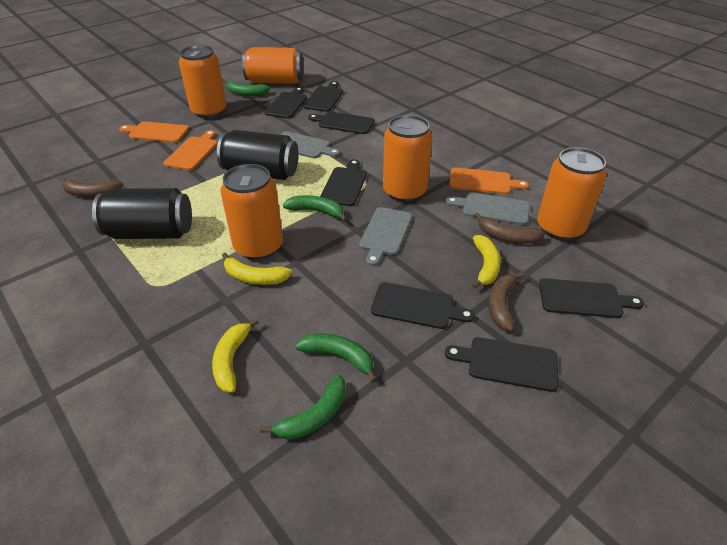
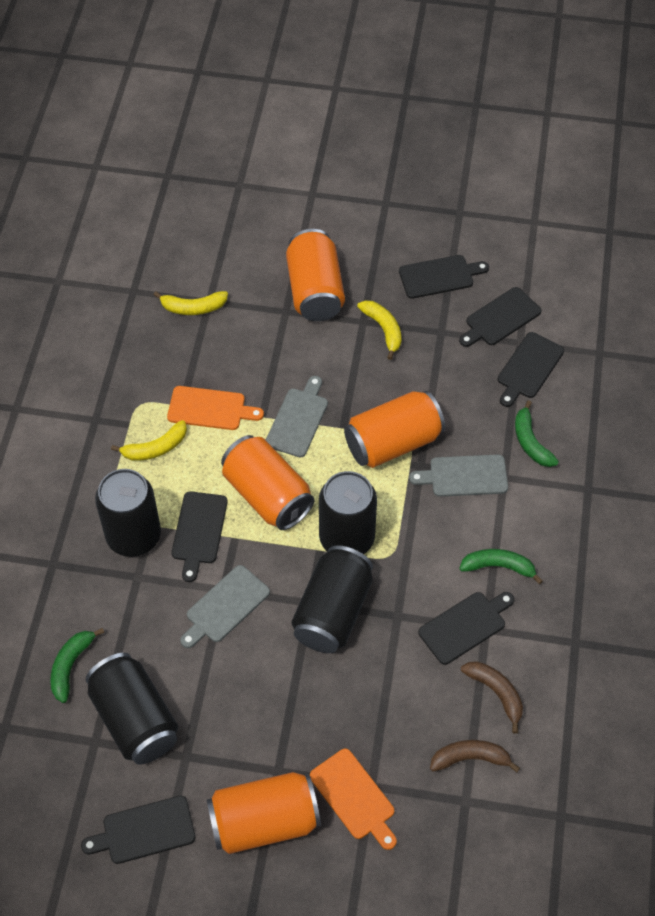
black can: [92,188,192,239] [217,130,299,180] = 2 -> [86,653,178,765] [95,469,161,557] [292,545,373,653] [319,471,377,554] = 4
black cutting board: [264,87,307,119] [303,81,343,112] [308,112,375,134] [320,159,367,206] [371,282,475,329] [445,337,559,392] [539,278,644,318] = 7 -> [81,796,196,864] [172,491,228,582] [399,255,489,299] [419,592,514,665] [459,287,542,347] [498,332,564,407] = 6
brown banana: [60,178,123,197] [474,213,545,244] [488,272,524,331] = 3 -> [430,740,520,773] [461,661,523,734] = 2
green banana: [224,80,270,96] [260,374,346,440] [283,195,347,222] [295,333,377,382] = 4 -> [50,628,104,703] [459,549,543,584] [515,400,559,467] = 3
orange can: [179,45,227,118] [220,164,283,260] [242,47,303,84] [383,115,432,202] [537,147,607,241] = 5 -> [207,772,321,854] [221,435,314,530] [286,229,345,321] [344,391,445,468] = 4
orange cutting board: [119,121,189,143] [163,130,217,171] [449,167,529,194] = 3 -> [167,386,264,430] [310,749,397,850] = 2

